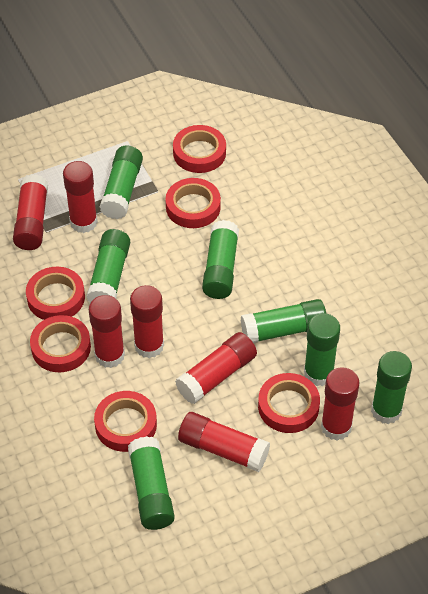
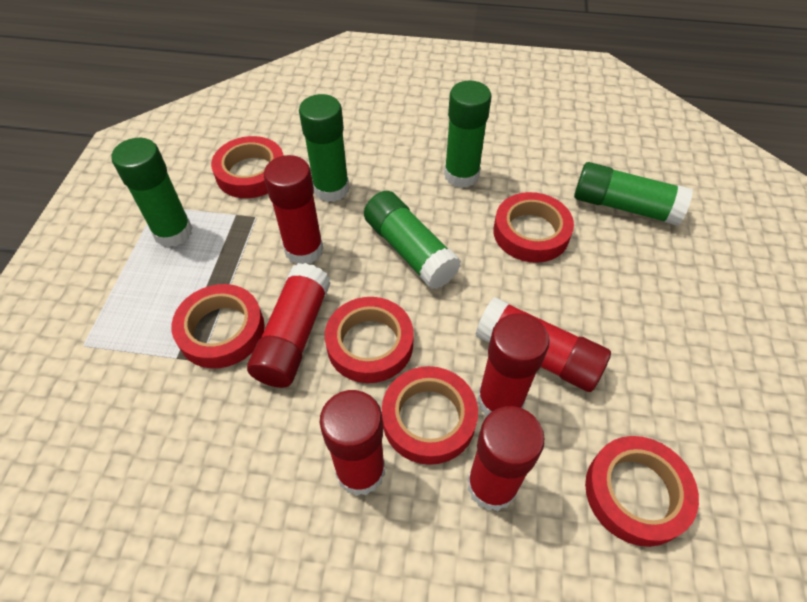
green glue stick: [86,229,130,303] [100,146,143,219] [128,436,175,530] [202,220,239,299] [241,299,327,343] [304,313,340,386] [371,351,412,424] = 7 -> [111,138,193,247] [299,94,349,202] [364,191,461,289] [444,81,491,188] [574,162,693,226] = 5
red glue stick: [13,174,48,250] [63,161,98,233] [89,295,125,368] [130,285,164,358] [175,332,257,404] [178,412,270,472] [321,367,359,441] = 7 -> [247,263,331,388] [264,155,324,265] [320,390,385,496] [467,406,545,511] [476,297,611,392] [477,313,550,417] = 6

